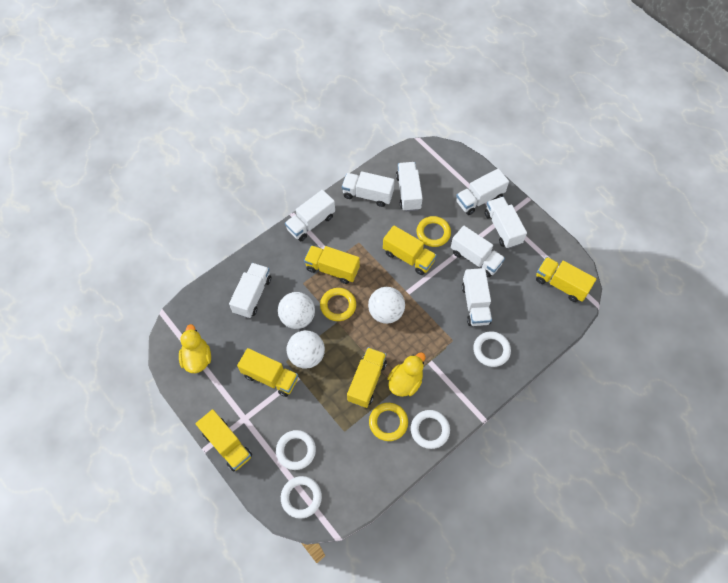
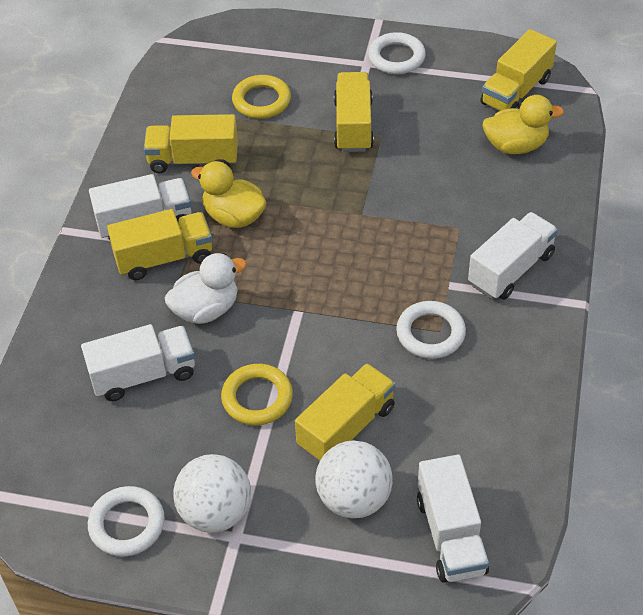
white ball: [278,292,315,329] [287,330,325,369] [368,287,405,324] = 3 -> [173,454,251,533] [315,440,393,518] = 2
white duck: none = 0 -> [165,253,247,324] = 1
white ring: [276,430,316,470] [281,476,322,519] [411,410,450,449] [473,331,511,367] = 4 -> [88,486,165,557] [368,32,426,74] [396,301,466,359] = 3
white truck: [229,263,271,318] [285,190,335,241] [342,171,395,207] [396,162,423,211] [451,226,505,277] [456,168,509,215] [462,268,492,326] [485,197,527,249] = 8 -> [81,324,195,401] [89,174,191,240] [417,455,489,583] [468,212,558,300] = 4
yellow ring: [320,288,356,321] [369,403,408,441] [417,216,451,247] = 3 -> [221,364,293,425] [232,75,291,119] = 2
yellow truck: [196,409,252,472] [237,348,298,397] [304,245,360,284] [347,347,387,408] [383,225,437,275] [536,257,596,302] = 6 -> [107,209,212,280] [144,114,238,173] [295,363,396,462] [334,72,374,152] [481,29,557,111] = 5

